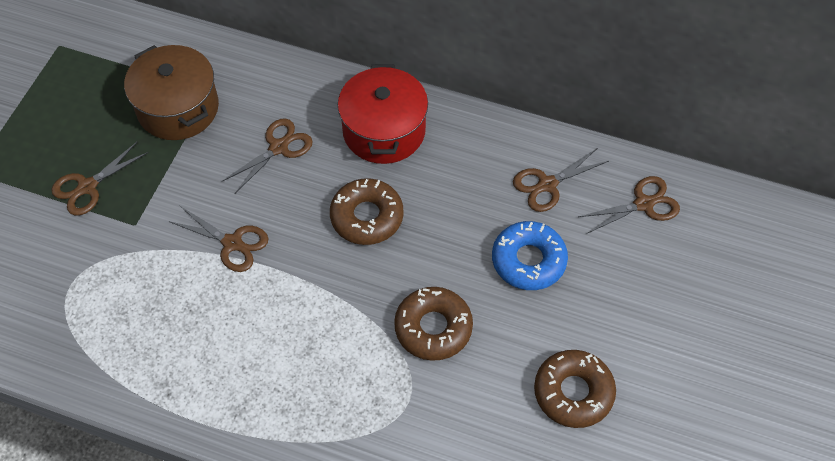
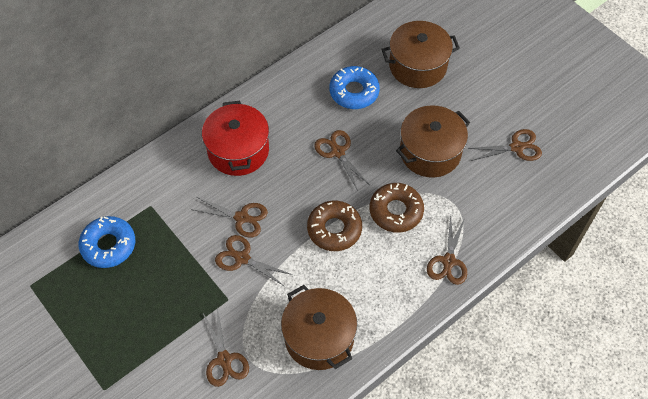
blue donut: [492,221,568,290] = 1 -> [79,216,135,268] [330,66,380,109] = 2
brown donut: [330,178,404,245] [394,287,473,361] [534,350,616,428] = 3 -> [307,201,362,251] [370,183,424,233] = 2
brown pot: [124,45,219,140] = 1 -> [281,285,357,370] [381,21,460,88] [396,105,470,178] = 3
brown scissors: [52,142,148,216] [168,206,269,272] [222,119,313,193] [513,149,609,212] [578,176,680,233] = 5 -> [194,197,268,238] [203,307,249,387] [215,235,292,287] [314,130,370,191] [427,215,467,285] [468,129,542,161] = 6

